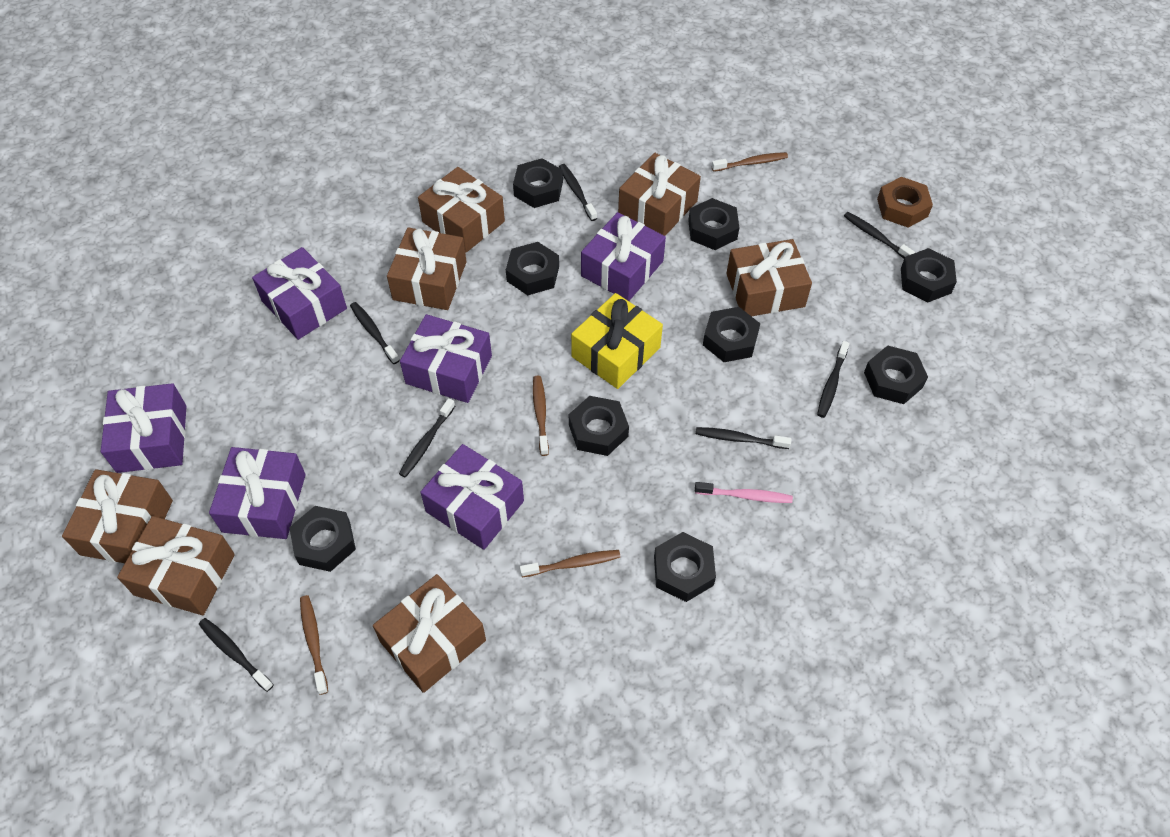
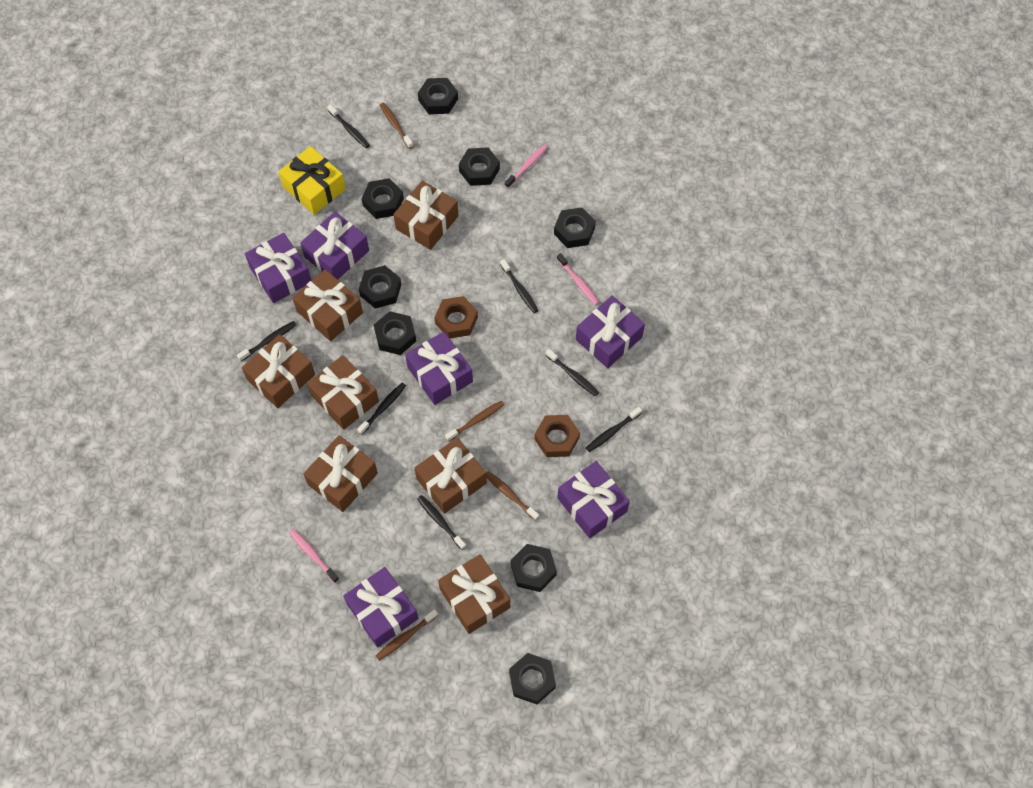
black nut: [289,506,356,572] [506,242,559,295] [513,158,563,208] [569,396,629,456] [654,532,716,602] [688,198,739,250] [703,307,760,362] [864,346,928,404] [901,248,957,302] = 9 -> [359,265,401,309] [362,178,404,219] [374,311,416,355] [418,78,458,114] [459,147,500,186] [509,653,556,704] [511,544,557,592] [554,207,596,248] = 8
brown nut: [877,177,933,228] = 1 -> [434,296,478,338] [534,415,580,457] = 2
pink toothbrush: [695,482,793,503] = 1 -> [289,529,339,583] [505,145,548,188] [557,253,599,305] = 3

